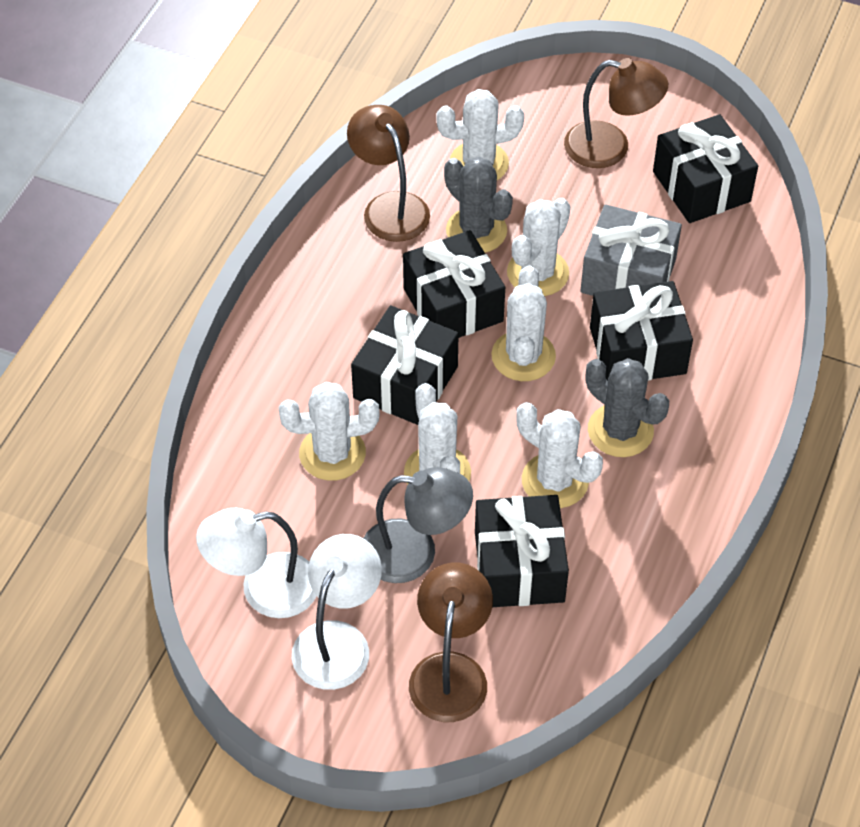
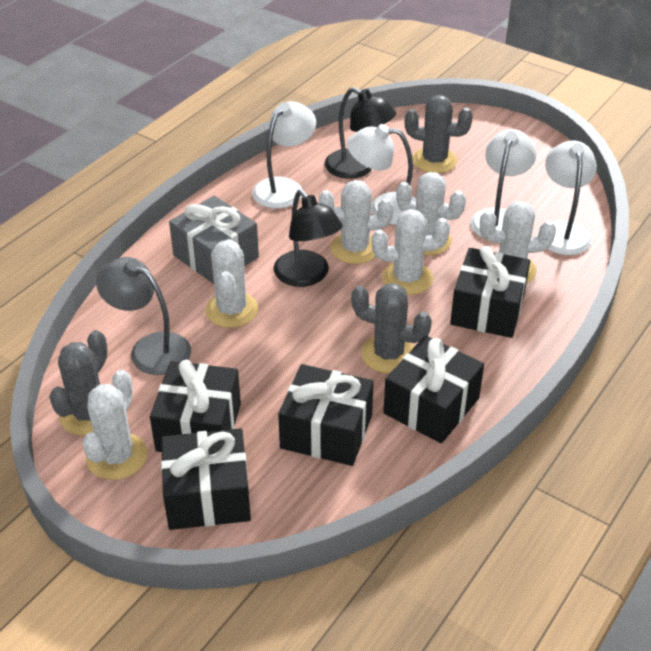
black lamp: none = 0 -> [274,190,343,287] [325,87,396,179] = 2
brown lamp: [347,105,430,242] [409,562,493,722] [564,58,668,168] = 3 -> none = 0
grey cactus: [444,157,513,253] [586,358,669,457] = 2 -> [49,330,108,436] [351,283,432,374] [405,95,473,173] = 3
white lamp: [196,508,316,618] [292,534,382,690] = 2 -> [252,101,316,209] [347,124,416,225] [470,129,537,238] [538,140,597,255] = 4

